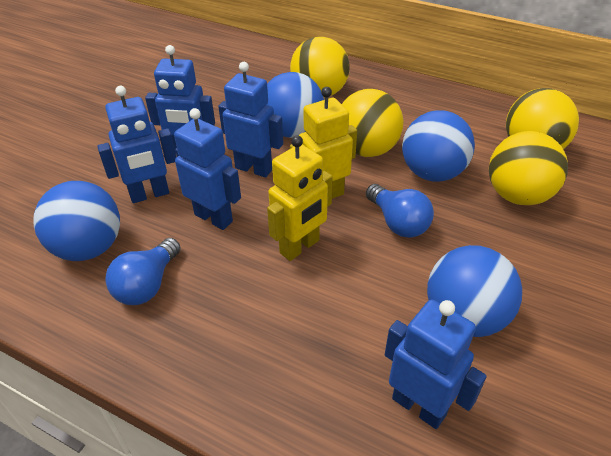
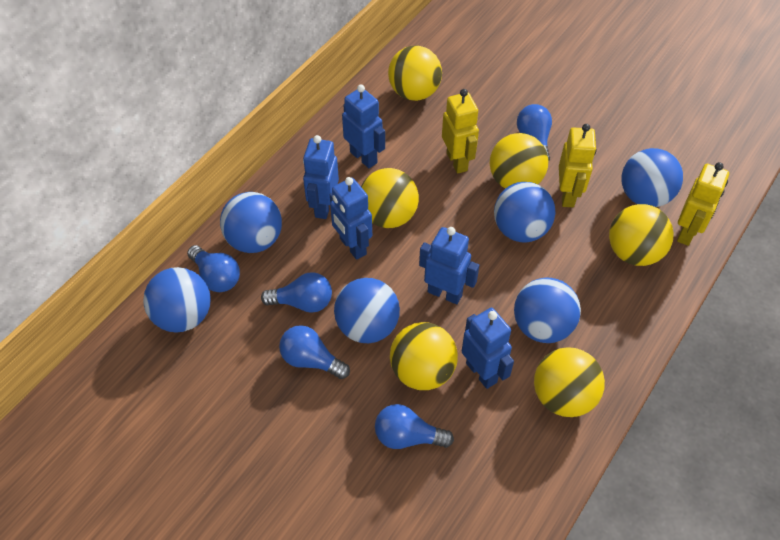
blue ball: [33,181,120,261] [267,72,324,138] [402,110,475,182] [427,245,522,337] = 4 -> [143,267,211,333] [220,192,282,253] [334,278,400,343] [494,182,556,243] [514,278,581,343] [622,148,683,207] = 6
blue light bulb: [105,238,181,305] [366,184,434,238] = 2 -> [187,245,240,292] [261,272,332,313] [279,325,350,379] [375,404,454,449] [517,104,552,162] = 5
yellow ball: [290,37,350,98] [342,89,403,157] [489,131,568,205] [506,88,579,149] = 4 -> [361,168,419,228] [388,46,442,101] [390,322,458,390] [490,133,548,189] [534,347,605,417] [609,204,674,266] = 6
yellow robot: [267,135,332,261] [290,87,357,199] = 2 -> [442,89,479,174] [559,124,596,207] [677,162,729,246] = 3

